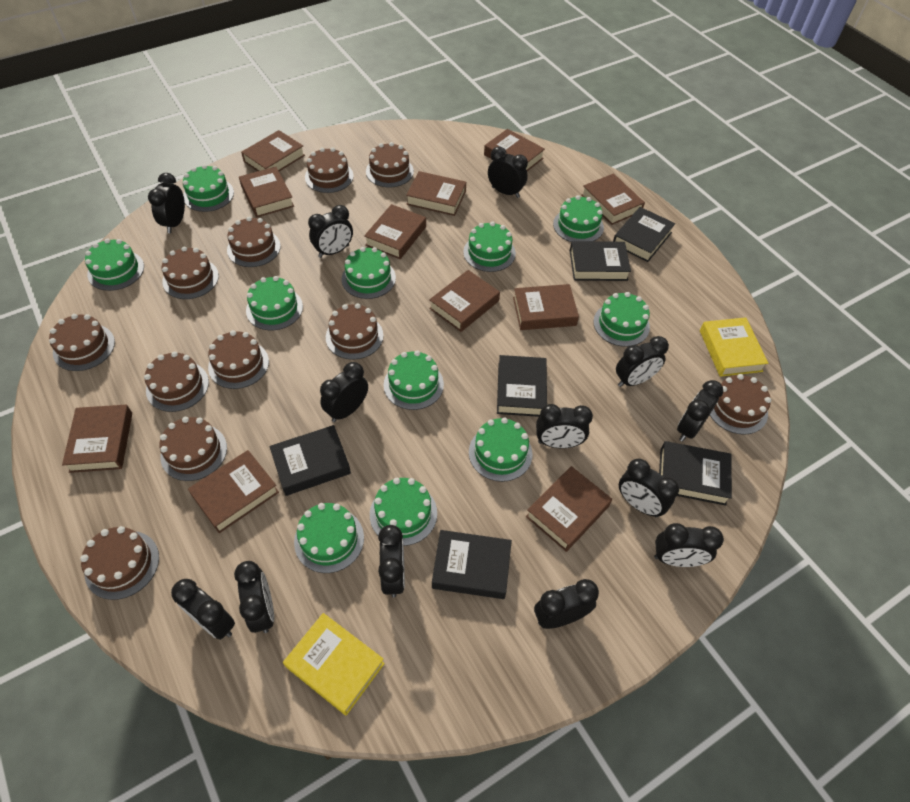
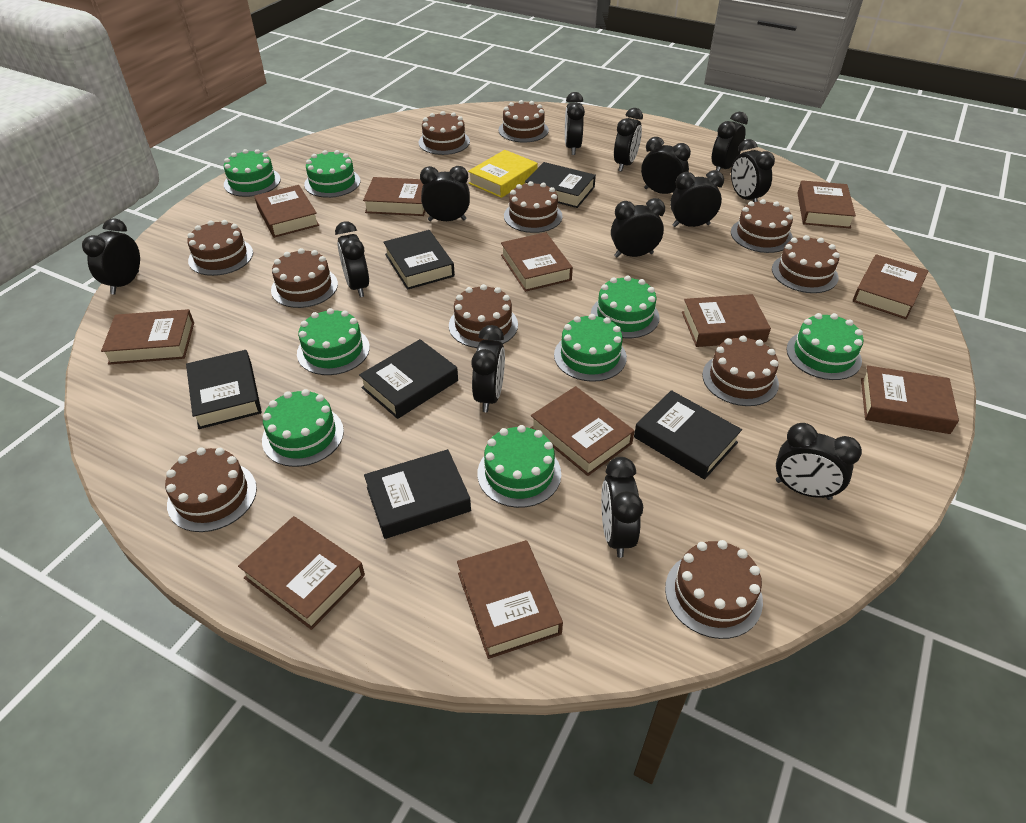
green cake: [85,239,144,291] [183,164,234,212] [246,276,303,330] [294,503,364,573] [342,247,396,299] [370,478,437,546] [384,350,444,410] [463,222,516,272] [469,417,533,482] [553,195,604,242] [593,292,650,347] = 11 -> [224,149,281,197] [262,389,344,467] [297,308,370,375] [304,150,361,198] [477,425,561,508] [554,314,627,382] [591,276,660,338] [787,313,863,380] = 8
yellow book: [283,613,385,715] [700,317,768,377] = 2 -> [468,150,538,198] = 1

